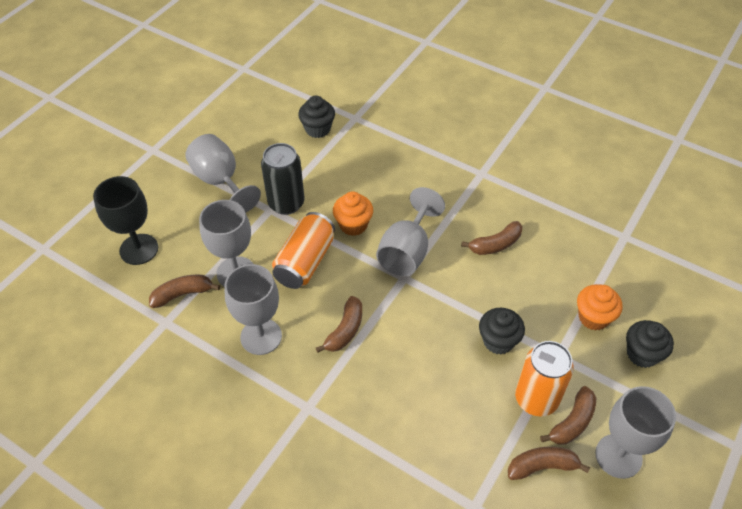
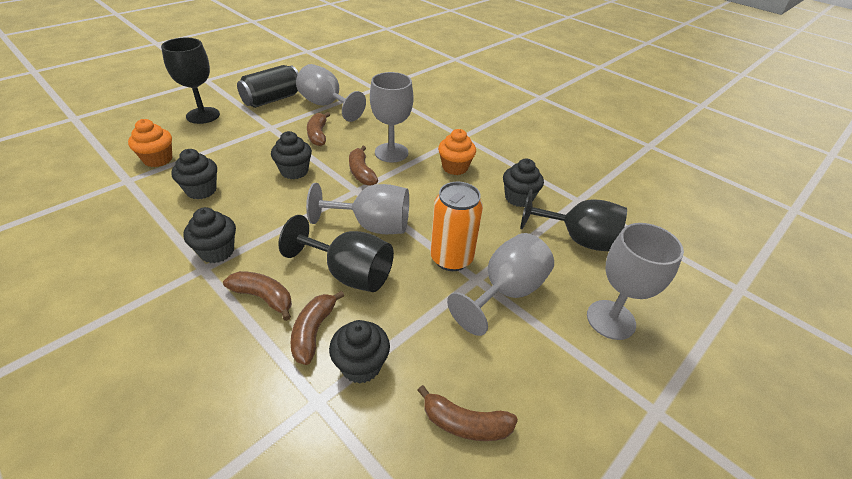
black cupcake: [298,96,335,138] [479,308,525,354] [626,320,674,368] = 3 -> [171,149,217,199] [184,207,236,263] [271,131,312,179] [329,320,390,384] [503,158,544,207] = 5
black goblet: [93,176,158,265] = 1 -> [161,38,220,124] [278,215,394,292] [521,189,627,251] = 3
orange can: [272,212,335,289] [515,341,574,416] = 2 -> [430,182,483,271] = 1

